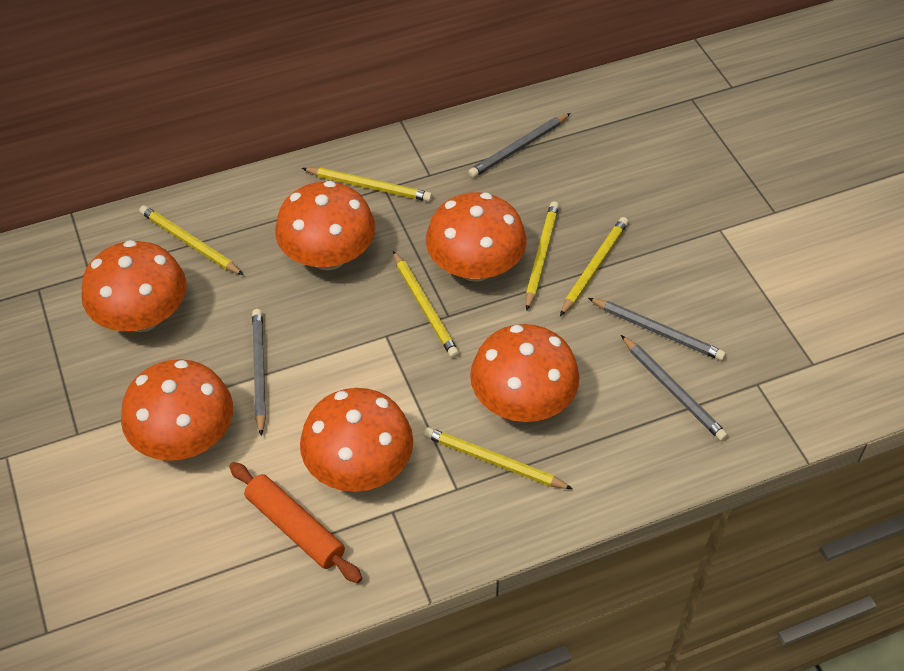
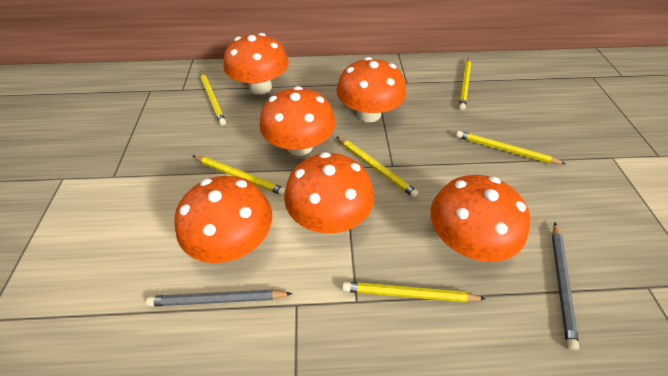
grey pencil: [252,309,266,436] [468,113,571,178] [588,298,726,361] [621,335,728,441] = 4 -> [146,289,293,307] [552,222,579,350] = 2
orange rolling pin: [229,462,362,583] = 1 -> none = 0

